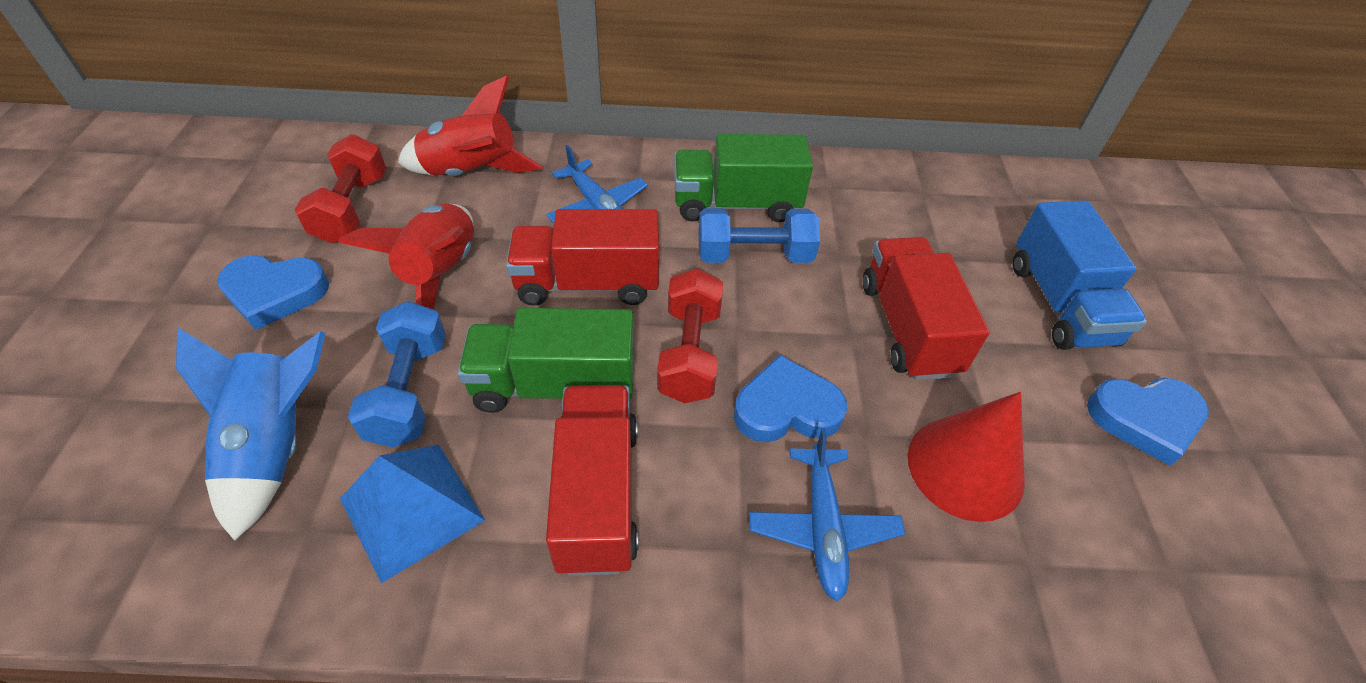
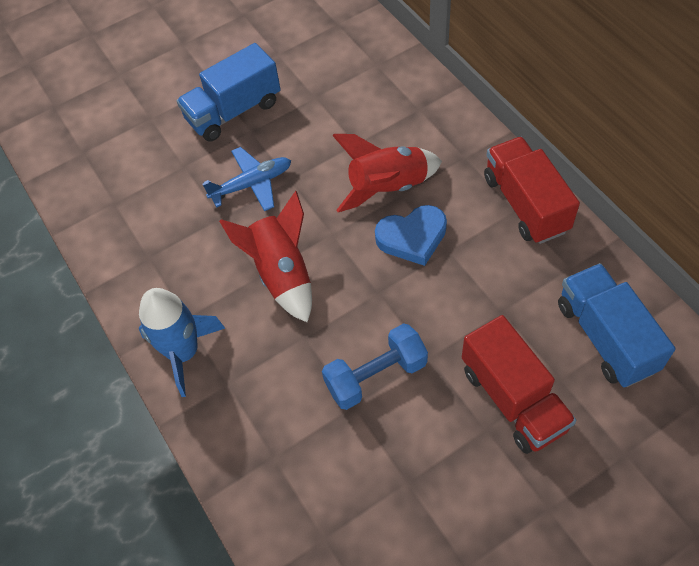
blue dumbbell: [348,301,446,448] [698,208,820,263] = 2 -> [322,323,428,410] = 1
blue heart: [217,255,329,330] [734,355,847,442] [1087,378,1209,466] = 3 -> [375,205,447,266] = 1
blue plane: [546,145,648,223] [749,428,905,601] = 2 -> [202,147,291,211] = 1
blue pyramid: [340,445,485,583] = 1 -> none = 0
blue truck: [1013,201,1147,350] = 1 -> [176,43,281,142] [558,263,675,387] = 2
green truck: [458,308,634,413] [674,134,813,222] = 2 -> none = 0
red cone: [908,392,1025,522] = 1 -> none = 0
red dumbbell: [295,134,387,243] [657,269,723,403] = 2 -> none = 0
red truck: [506,209,659,306] [546,385,638,576] [863,237,990,380] = 3 -> [462,315,576,454] [484,137,580,244] = 2

